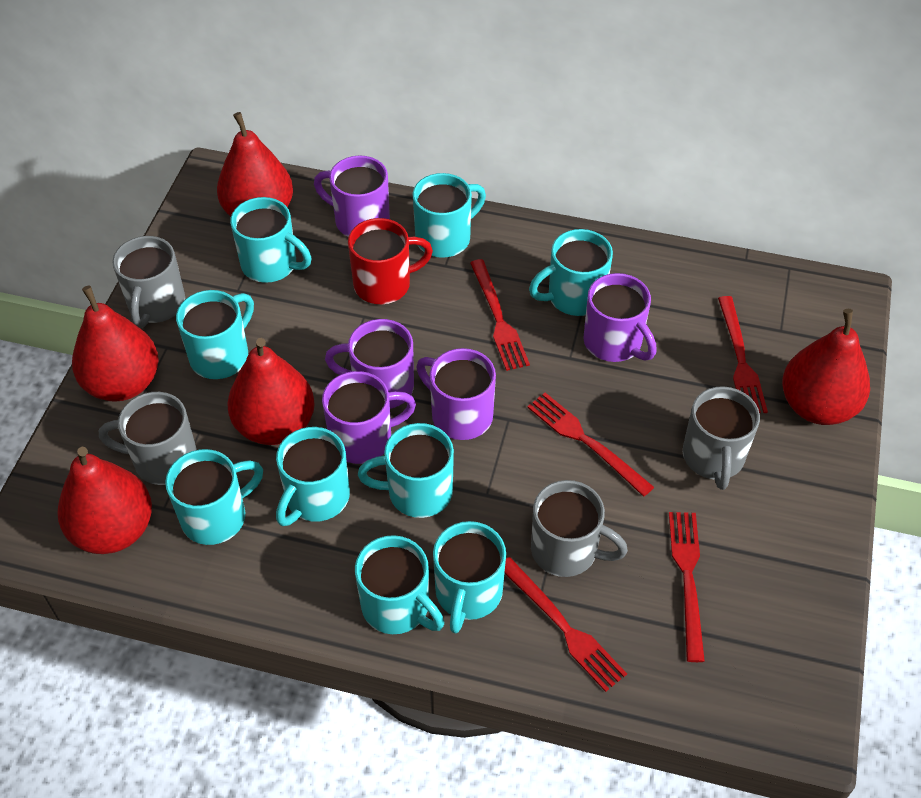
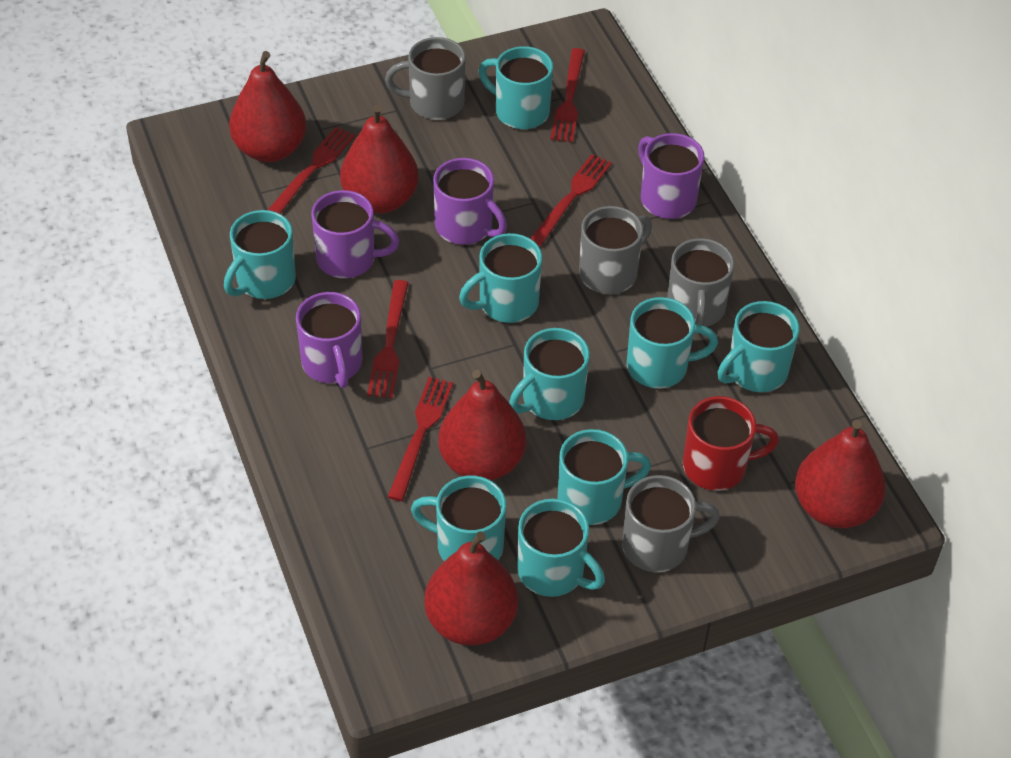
purple mug: [314,156,390,237] [322,371,416,464] [325,319,414,409] [417,348,496,440] [583,273,657,362] = 5 -> [296,292,362,388] [311,190,400,278] [433,158,507,245] [638,133,704,219] = 4

